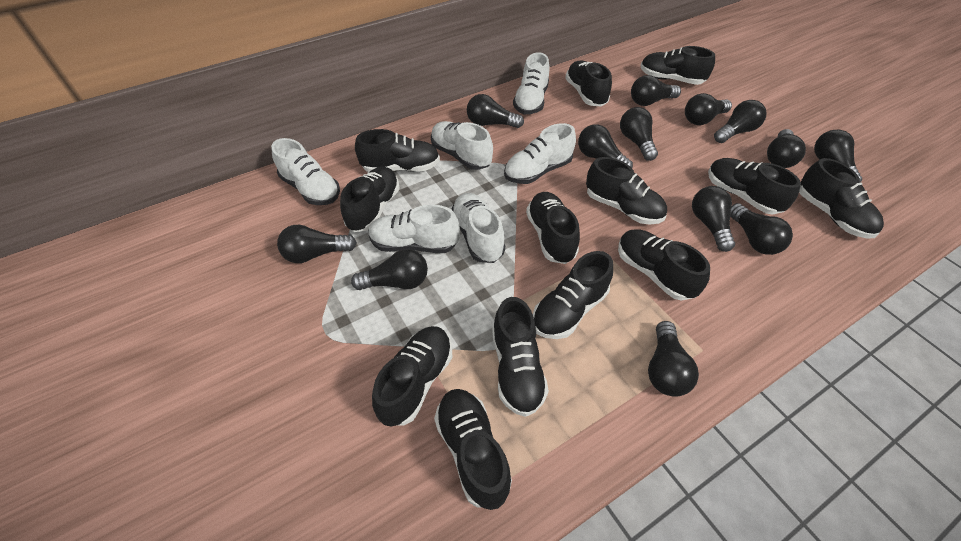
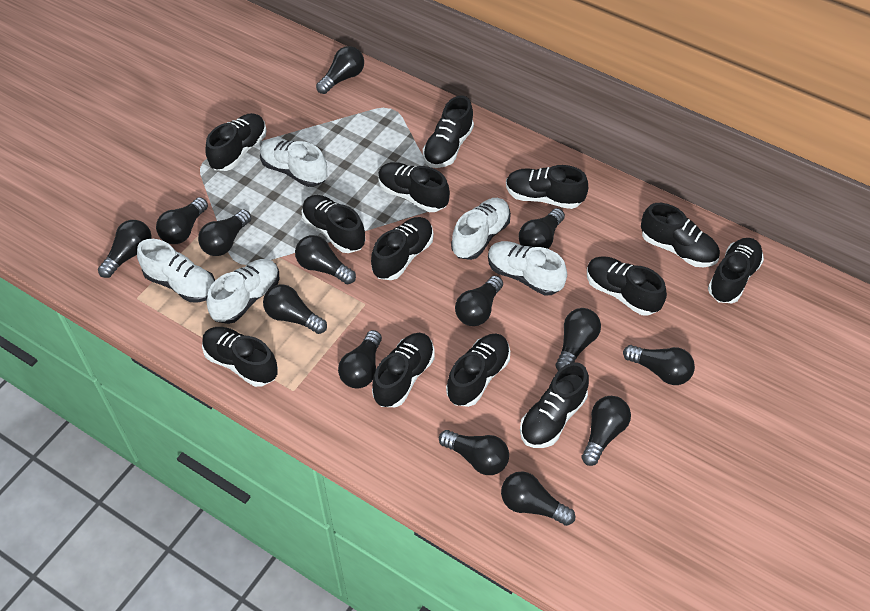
black light bulb: [277,225,357,263] [351,249,428,290] [467,94,524,128] [578,124,633,168] [620,107,658,161] [631,75,681,106] [648,321,699,397] [685,93,732,125] [692,186,735,252] [714,100,766,143] [730,203,793,255] [767,129,806,168] [814,130,862,182] = 13 -> [98,220,152,278] [156,197,208,244] [198,210,251,256] [263,284,327,334] [295,235,356,284] [316,46,364,94] [338,330,382,389] [439,430,509,475] [455,276,503,326] [501,471,575,526] [519,208,565,249] [555,308,601,371] [581,396,631,466] [623,345,695,385] = 14
white shoe: [271,138,340,205] [368,205,460,253] [431,121,493,170] [451,193,505,263] [504,123,576,184] [513,52,549,114] = 6 -> [137,239,215,302] [207,259,279,324] [260,138,327,187] [451,198,511,260] [488,241,567,296] = 5

